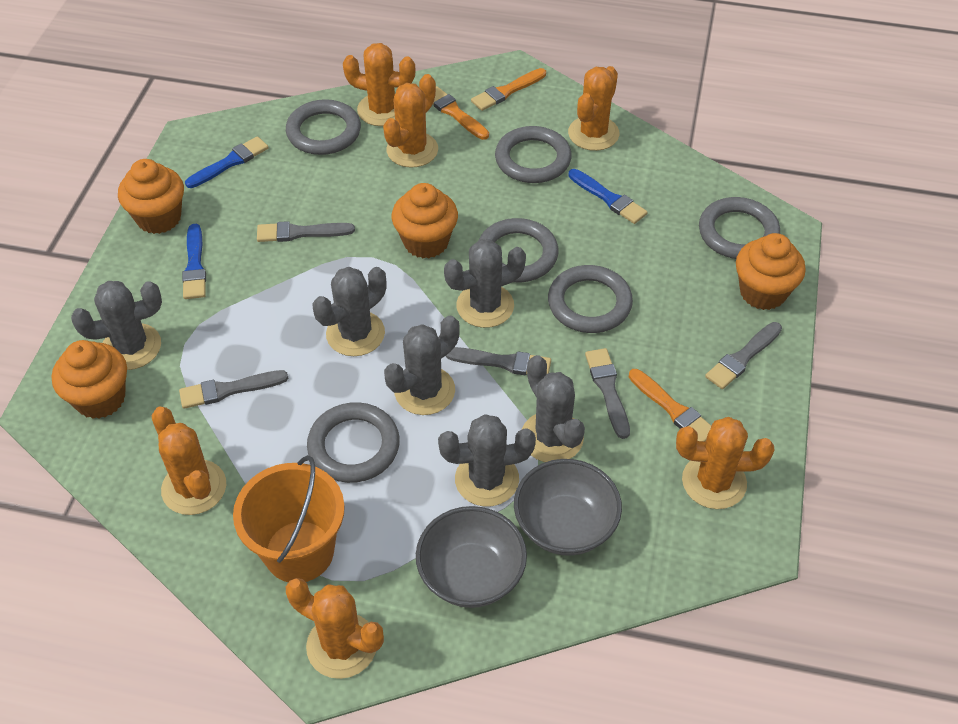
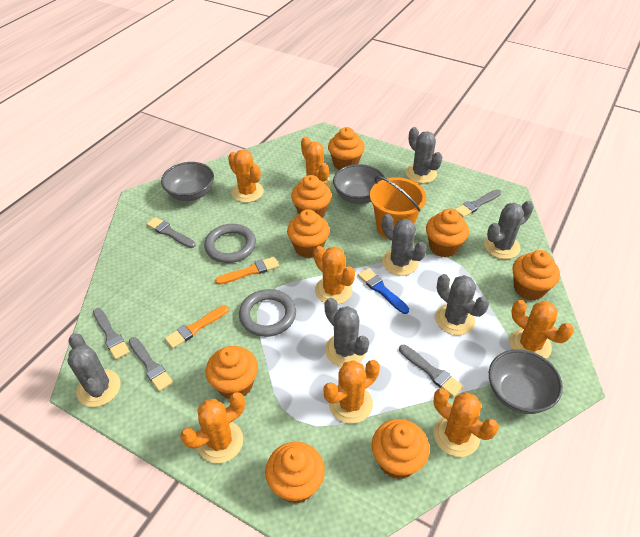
blue brush: [182,224,206,299] [185,136,269,188] [568,169,648,224] = 3 -> [358,268,409,314] = 1
grey bowl: [416,506,527,608] [514,459,622,556] = 2 -> [161,162,214,201] [333,164,385,204] [489,349,563,414] = 3
grey ring: [286,99,361,155] [307,402,400,483] [479,218,559,282] [495,126,572,183] [548,265,633,333] [699,197,780,259] = 6 -> [204,224,256,263] [239,289,296,337] = 2
orange brush: [433,86,489,140] [471,68,546,111] [629,369,711,441] = 3 -> [165,305,229,348] [215,257,279,285] = 2
orange cactus: [152,407,226,515] [286,578,384,679] [343,43,415,126] [383,74,438,168] [568,66,619,151] [676,417,774,509] = 6 -> [180,392,245,463] [228,150,264,203] [300,137,331,188] [314,246,355,304] [324,360,380,424] [434,388,499,457] [509,300,574,359] = 7
orange cupcake: [52,340,127,419] [118,159,184,234] [392,183,458,258] [736,233,806,310] = 4 -> [206,346,258,400] [265,442,325,504] [287,209,330,258] [291,175,331,218] [328,127,365,170] [372,419,430,479] [426,209,469,257] [512,250,560,301] = 8

